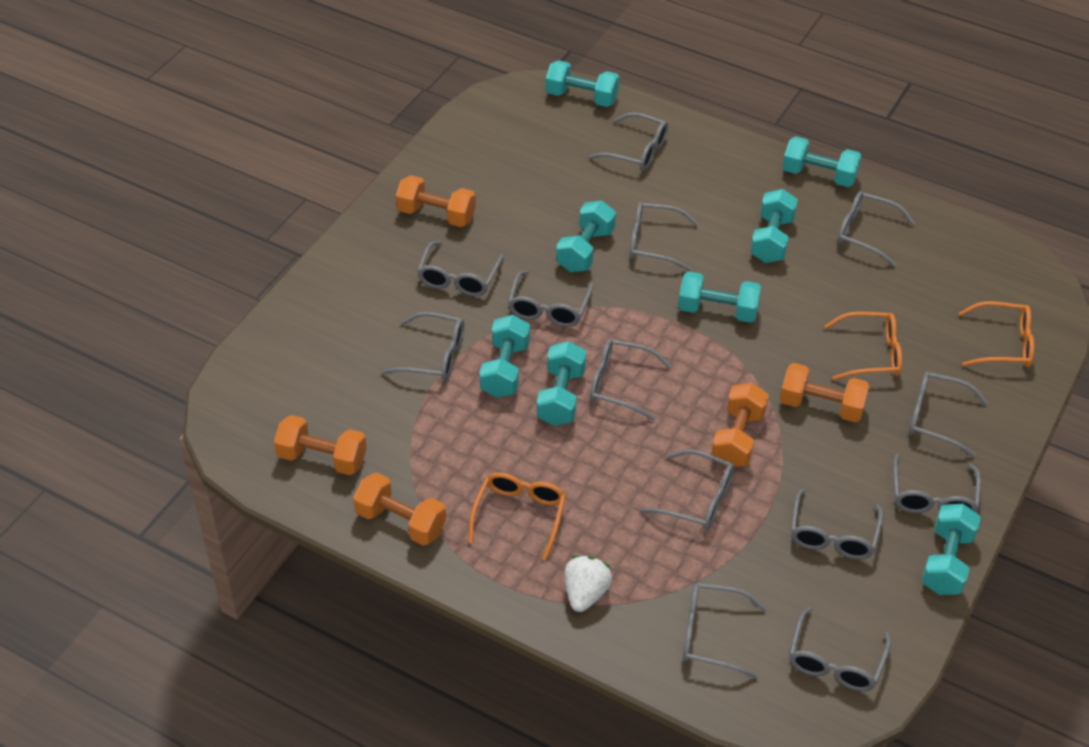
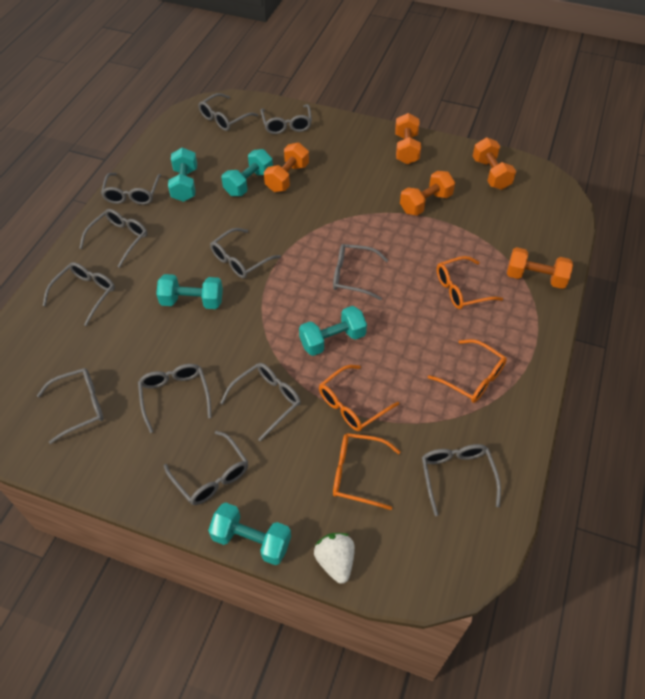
grey glasses: [382,312,464,381] [417,241,504,296] [508,270,593,327] [589,112,668,170] [590,339,672,421] [630,202,699,271] [640,449,735,530] [683,583,767,678] [789,607,891,691] [791,488,883,559] [837,191,915,266] [893,454,981,513] [909,372,988,457] = 13 -> [37,368,104,444] [43,262,115,326] [79,209,147,268] [101,173,161,205] [138,364,212,433] [164,431,248,505] [198,93,258,131] [210,228,281,278] [220,363,301,441] [261,104,312,134] [333,244,388,300] [422,444,501,516] = 12
orange glasses: [468,472,566,560] [825,312,902,380] [959,301,1035,367] = 3 -> [319,365,399,431] [333,433,401,510] [428,339,507,403] [437,256,503,309] = 4
turquoise dumbbell: [479,315,530,398] [537,341,586,426] [546,60,620,107] [556,200,616,272] [678,271,761,323] [750,189,798,263] [782,136,862,187] [922,504,981,595] = 8 -> [156,274,223,309] [168,148,197,202] [208,502,291,565] [221,149,273,196] [299,306,367,356] = 5

